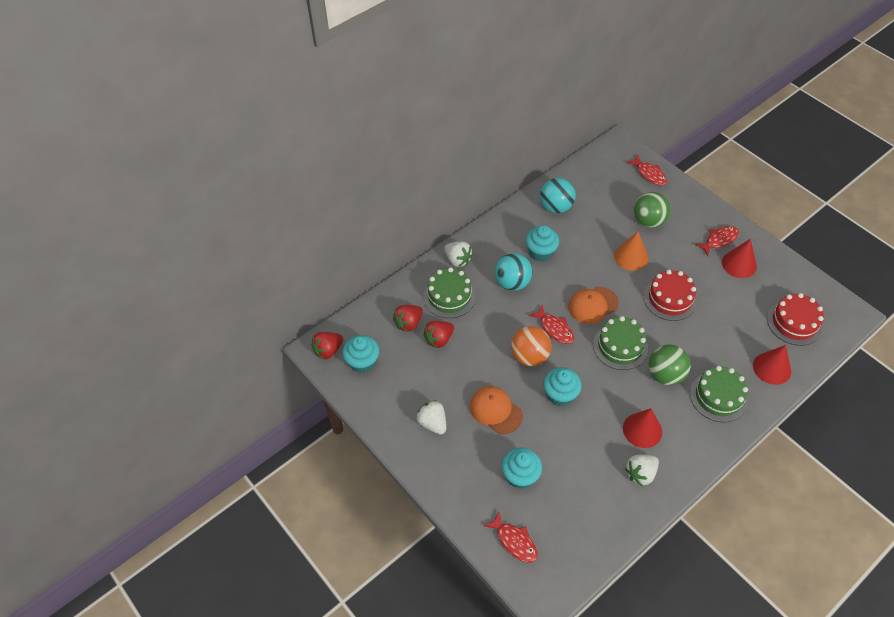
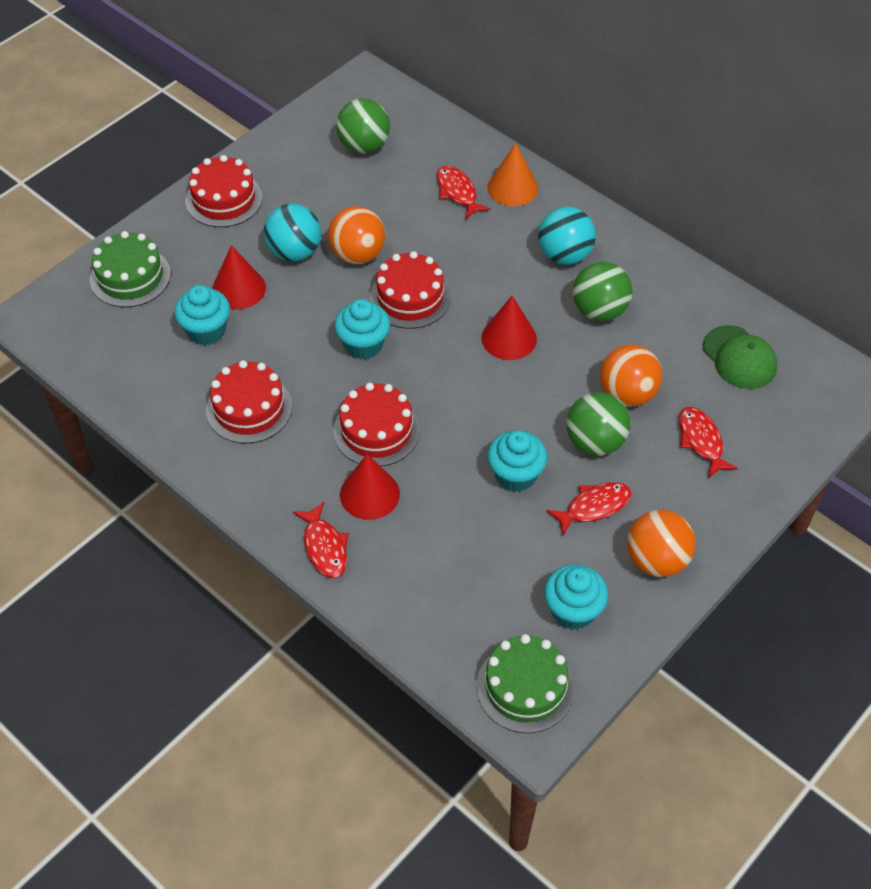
green ball: [634,192,671,228] [649,344,691,385] = 2 -> [336,98,390,154] [566,392,630,456] [573,262,633,321] = 3
green cake: [423,267,476,318] [593,316,648,370] [690,366,748,422] = 3 -> [90,231,171,307] [477,634,575,733] = 2
green cap: none = 0 -> [703,325,777,389] = 1
orange ball: [511,326,551,366] = 1 -> [328,206,385,264] [600,345,662,407] [627,510,696,577] = 3
orange cap: [470,386,523,434] [568,287,619,324] = 2 -> none = 0
red cake: [644,270,697,321] [767,293,824,346] = 2 -> [185,155,262,227] [206,360,292,444] [333,383,420,466] [370,251,451,329] = 4
red strawberry: [311,332,343,360] [393,305,423,332] [423,321,454,348] = 3 -> none = 0
white strawberry: [416,400,446,434] [444,241,473,267] [625,455,659,486] = 3 -> none = 0

